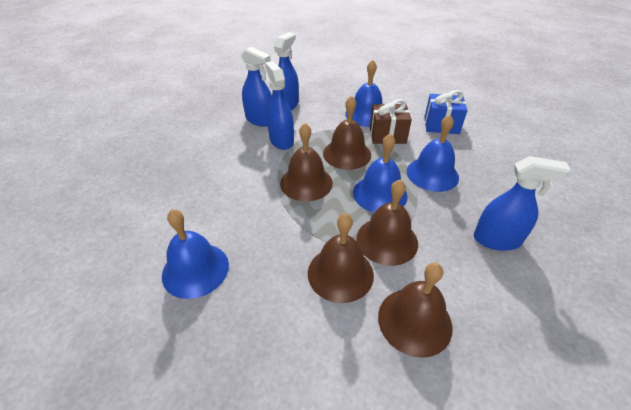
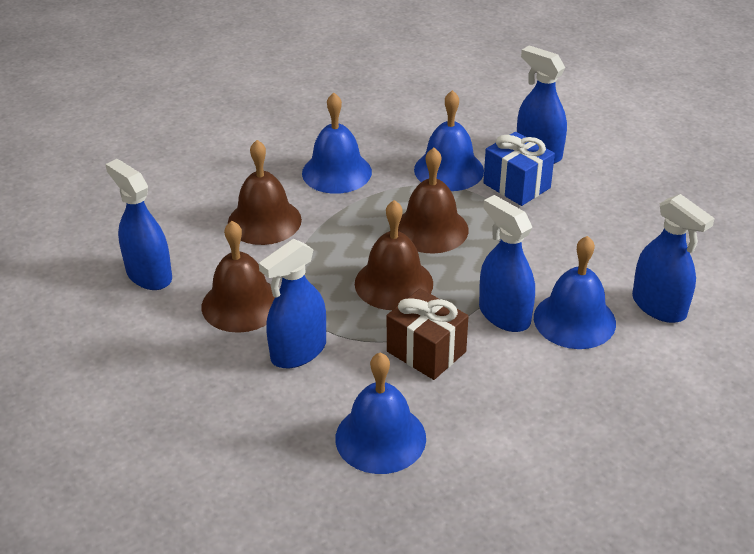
blue spray bottle: [241,47,272,127] [265,61,294,150] [274,32,299,110] [474,156,571,251] = 4 -> [105,159,172,290] [259,239,326,368] [479,195,535,332] [517,45,567,164] [632,194,715,323] = 5
brown bell: [280,123,333,202] [308,213,374,303] [323,96,371,170] [357,179,418,266] [378,263,453,358] = 5 -> [202,221,275,333] [228,140,302,245] [355,200,433,310] [398,148,469,254] = 4

